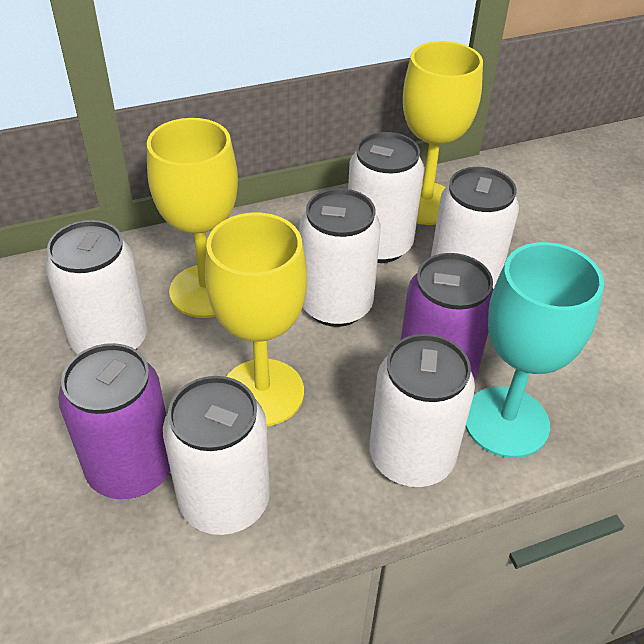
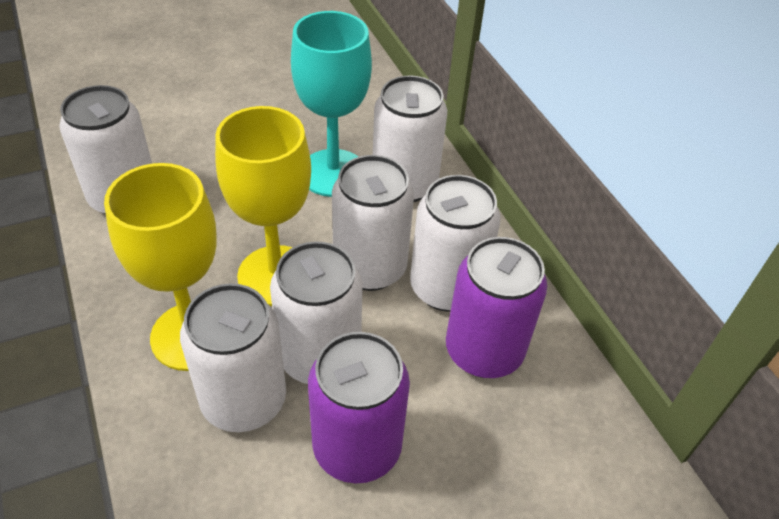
yellow goblet: [147,118,238,318] [205,213,307,426] [403,41,483,225] = 3 -> [104,163,217,371] [215,106,311,306] = 2

